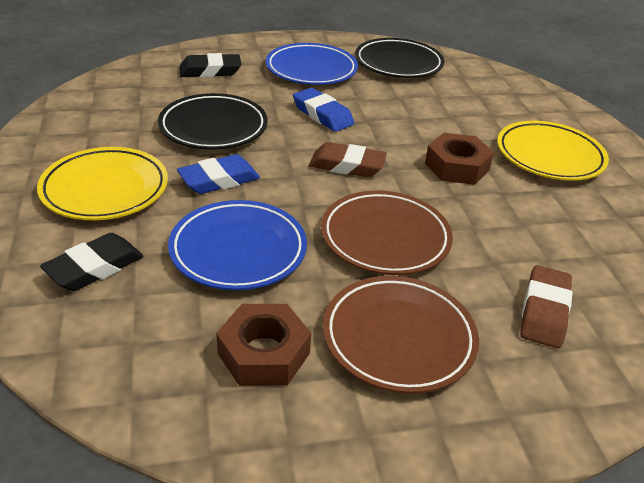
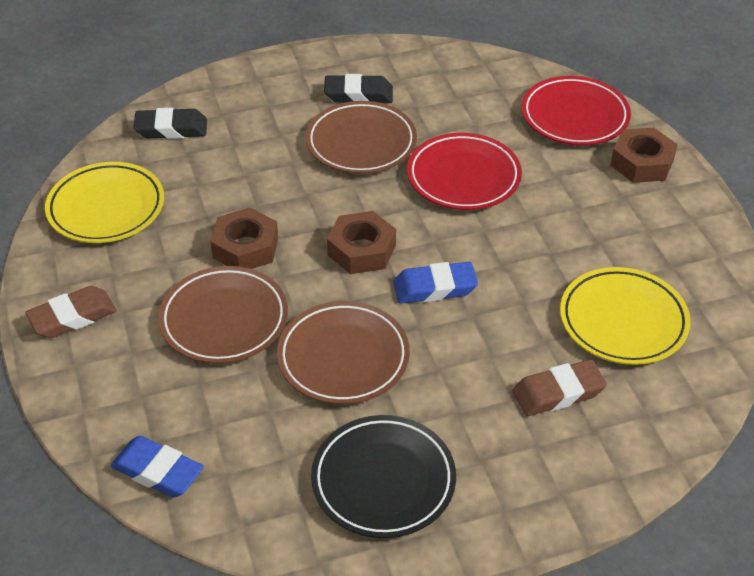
black plate: [158,93,268,149] [355,38,444,78] = 2 -> [311,415,456,538] = 1
blue plate: [168,200,307,290] [266,43,358,85] = 2 -> none = 0
brown nut: [216,304,311,386] [425,133,494,185] = 2 -> [210,207,278,269] [327,211,396,274] [610,128,678,183] = 3
brown plate: [321,191,453,275] [323,276,479,394] = 2 -> [158,266,288,363] [277,301,410,404] [306,101,417,174] = 3
red plate: none = 0 -> [407,133,522,210] [522,76,631,145] = 2

